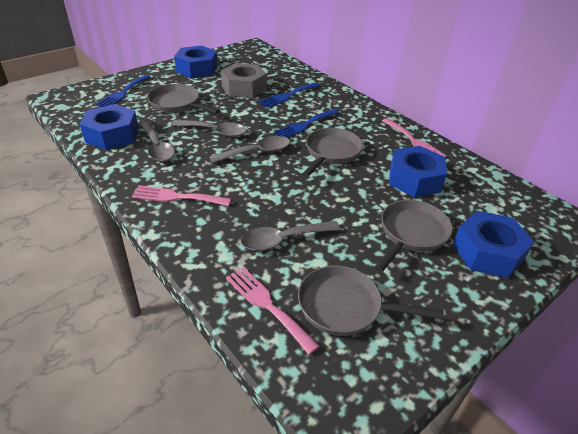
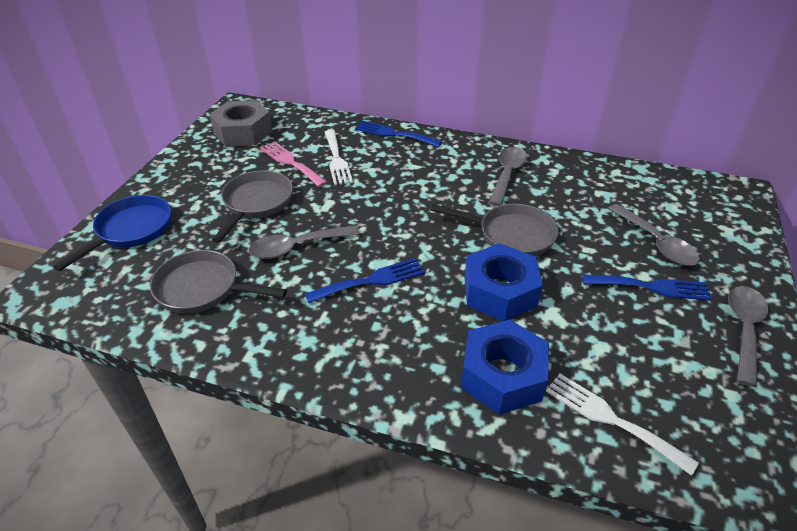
blue nut: [80,104,139,150] [174,45,218,78] [389,146,447,197] [453,211,535,278] = 4 -> [461,320,549,415] [464,243,543,321] = 2
blue pan: none = 0 -> [53,195,172,271] = 1
grey pan: [147,84,220,114] [298,266,444,336] [302,128,363,177] [375,200,453,272] = 4 -> [150,250,287,314] [212,171,293,243] [431,204,558,256] = 3
pink fork: [132,185,231,206] [226,267,320,355] [382,118,447,157] = 3 -> [260,141,327,187] = 1
white fork: none = 0 -> [325,130,353,185] [546,374,699,476] = 2

